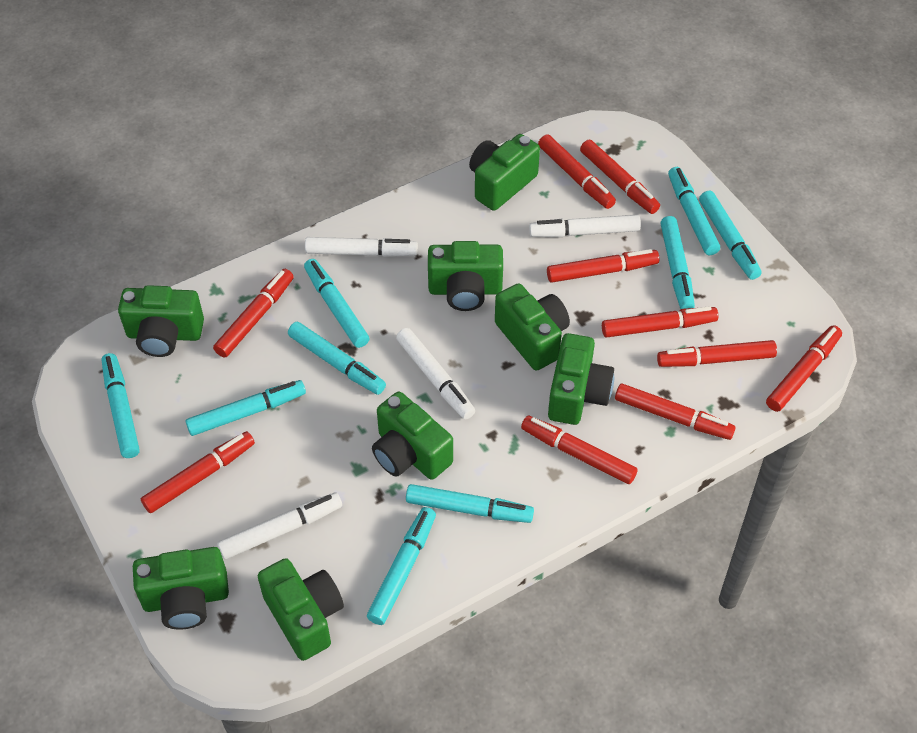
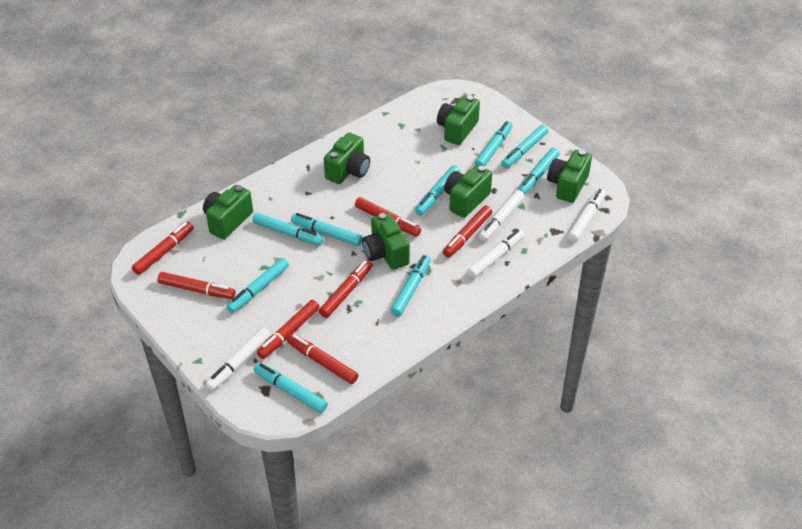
green camera: [118,285,204,357] [133,547,229,629] [258,558,344,661] [372,391,453,480] [428,241,503,311] [469,134,540,211] [495,283,570,371] [548,333,614,425] = 8 -> [203,185,253,239] [324,133,370,184] [362,213,410,270] [437,96,480,145] [444,165,492,218] [547,150,592,203] = 6
red marker: [141,431,255,513] [213,269,294,358] [521,415,638,484] [538,134,616,209] [547,249,659,283] [580,140,660,214] [602,306,718,338] [615,384,736,440] [657,340,777,367] [766,325,842,412] = 10 -> [132,222,194,275] [157,272,236,299] [257,300,319,359] [287,334,358,384] [319,260,373,318] [355,197,421,236] [443,205,492,258] = 7

